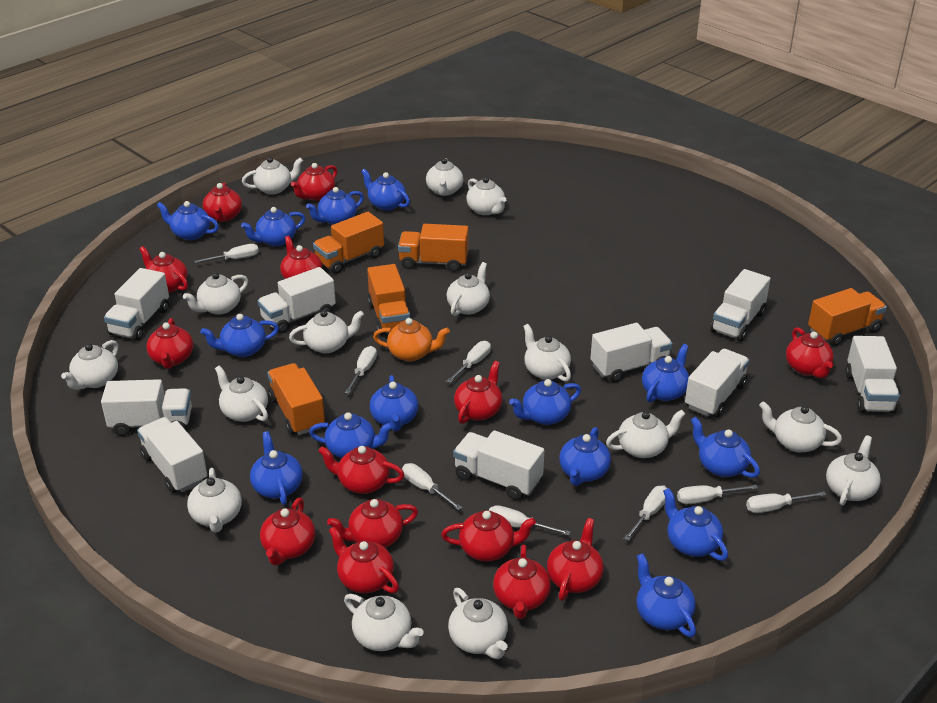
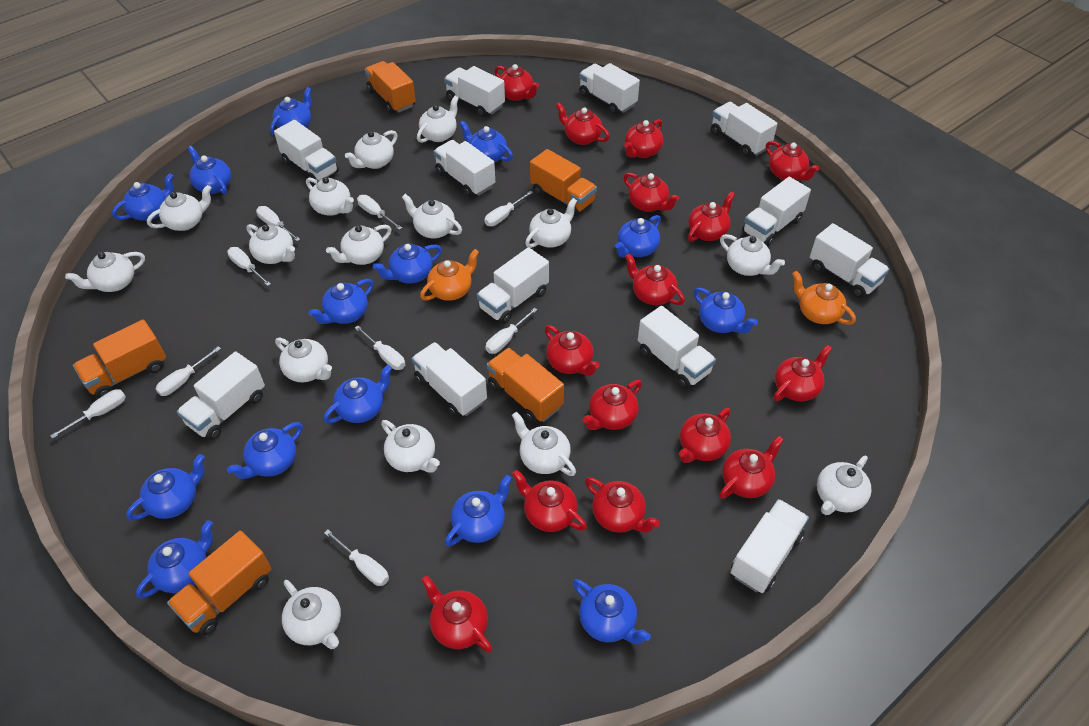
orange teapot: [373,318,450,362] = 1 -> [420,249,479,301] [792,271,856,325] = 2
red teapot: [139,246,188,293] [147,318,193,369] [203,182,242,222] [260,498,315,566] [280,236,323,279] [291,163,337,201] [318,446,404,494] [327,499,418,547] [329,526,399,593] [441,510,536,561] [454,361,503,424] [493,544,551,619] [547,518,604,601] [786,327,834,378] = 14 -> [421,575,492,653] [495,64,539,101] [512,470,587,532] [545,325,600,376] [556,103,610,145] [583,380,642,430] [585,477,660,533] [623,173,679,212] [624,119,663,158] [625,254,685,305] [679,408,731,463] [688,192,735,242] [719,436,784,499] [766,141,819,181] [773,345,832,401] = 15
white screwdriver: [194,244,259,263] [345,346,377,394] [402,463,463,510] [446,341,491,383] [489,505,571,536] [624,486,667,541] [677,485,758,504] [746,491,827,513] = 8 -> [50,389,126,439] [156,346,221,396] [227,247,271,286] [256,206,300,241] [324,529,389,586] [355,326,405,370] [357,195,402,230] [484,191,533,226] [485,308,538,354] = 9
white truck: [101,379,192,436] [104,268,169,341] [137,417,207,493] [258,267,336,333] [453,430,544,500] [590,323,673,382] [685,349,750,417] [710,269,771,341] [845,336,900,413] = 9 -> [177,351,265,440] [274,120,339,185] [412,342,487,417] [434,140,495,197] [444,66,505,117] [477,247,549,324] [579,63,640,115] [638,306,716,389] [711,102,778,157] [730,499,809,593] [742,177,811,247] [810,223,889,298] = 12

